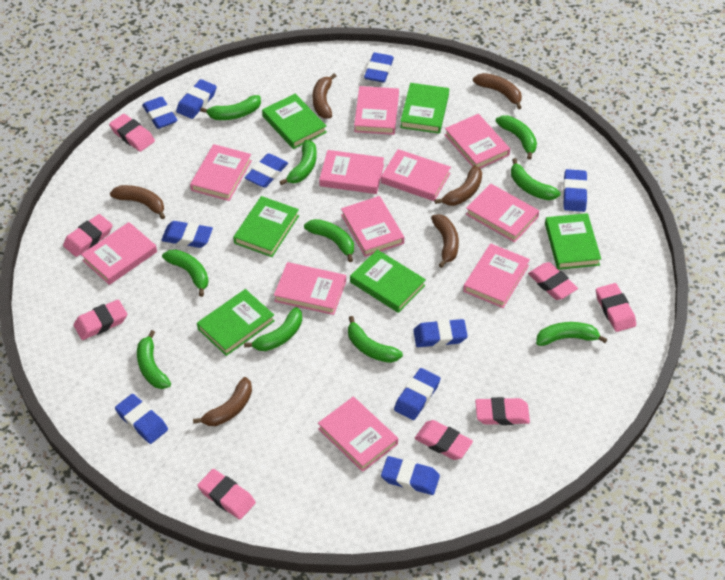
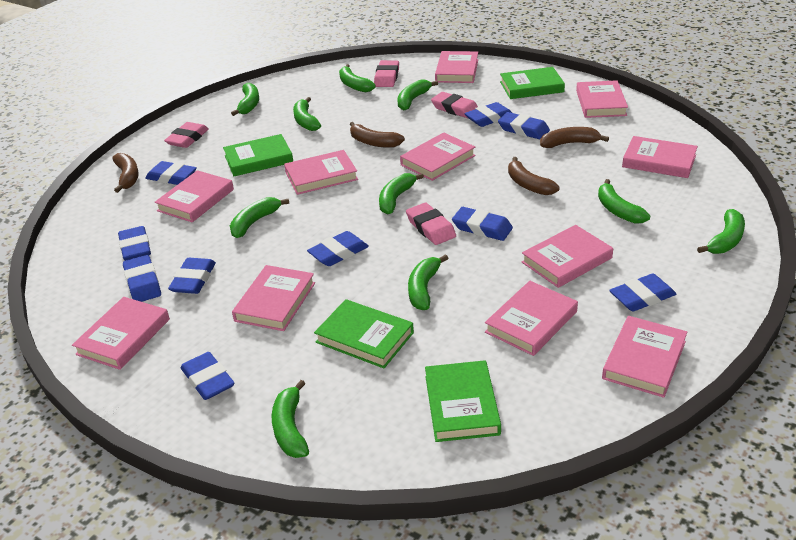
brown banana: [110,185,165,219] [193,377,252,426] [313,73,336,119] [431,214,459,268] [434,166,482,206] [473,73,522,109] = 6 -> [112,153,139,193] [350,122,405,148] [508,157,560,195] [540,127,609,148] = 4
green book: [197,289,275,356] [233,196,299,257] [262,94,327,149] [350,249,426,313] [400,83,449,134] [545,213,601,270] = 6 -> [223,134,293,176] [314,299,414,368] [425,360,501,442] [500,67,565,99] = 4
pink eraser: [63,214,113,257] [73,299,127,340] [109,114,155,152] [197,469,256,520] [415,420,473,460] [475,397,530,425] [528,262,578,300] [596,283,636,332] = 8 -> [164,122,209,148] [374,60,399,87] [406,203,456,245] [431,92,478,118] = 4

